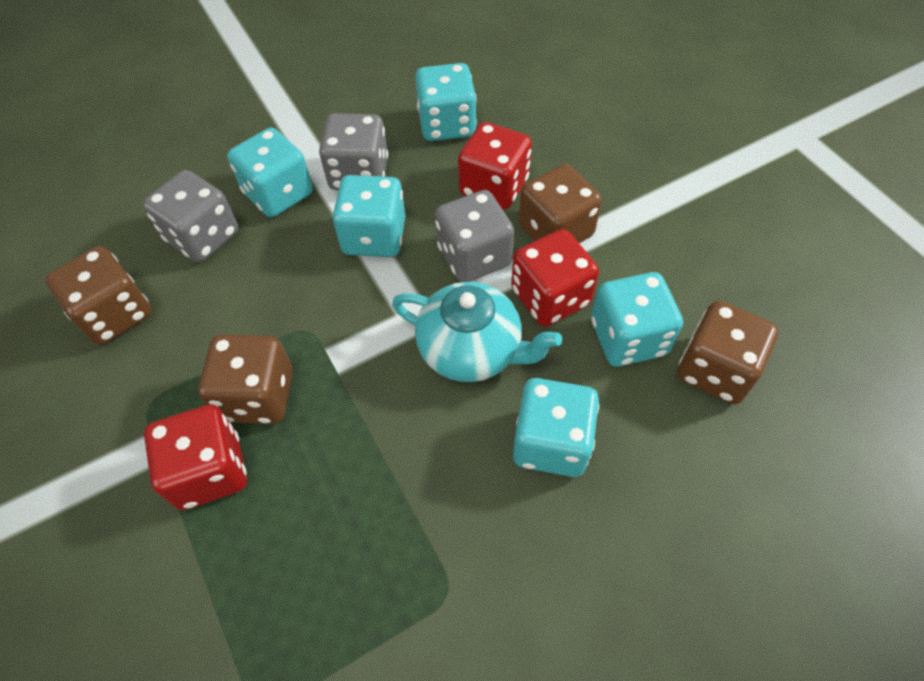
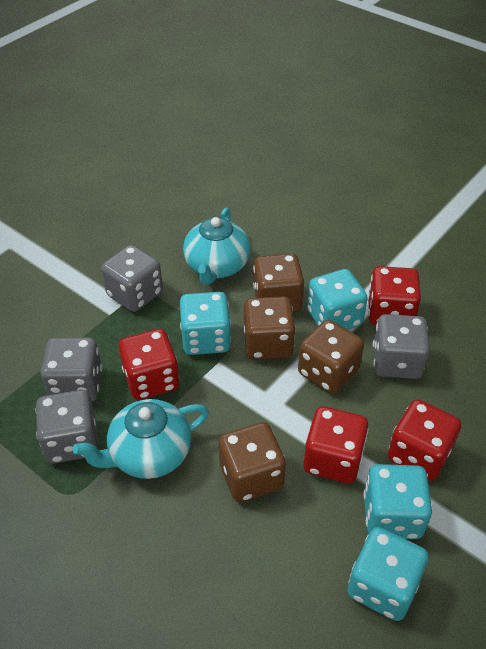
grey dice: [143,170,238,262] [319,113,388,190] [435,190,514,282] = 3 -> [36,390,99,464] [41,338,102,402] [101,245,163,312] [373,314,430,379] = 4
red dice: [144,404,247,510] [458,122,532,210] [511,229,599,327] = 3 -> [119,329,179,400] [303,406,368,484] [368,266,421,325] [388,399,461,481] = 4
turquoise dice: [227,128,313,217] [333,175,405,257] [415,63,477,141] [513,378,599,477] [591,272,683,367] = 5 -> [180,292,231,355] [307,269,368,330] [348,527,429,621] [364,464,432,539] = 4
turquoise teapot: [392,282,562,382] = 1 -> [73,399,209,479] [183,208,250,285] = 2

